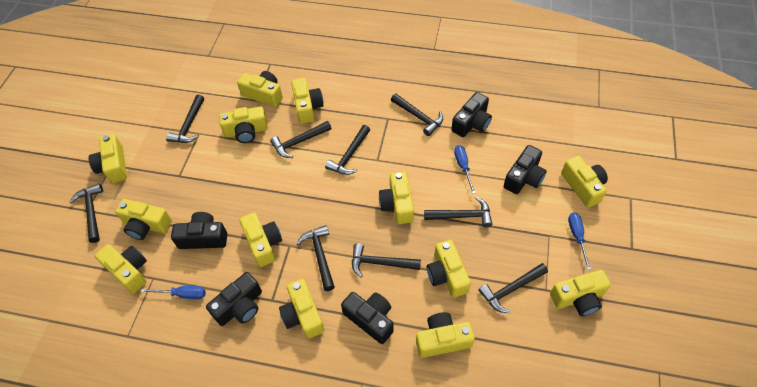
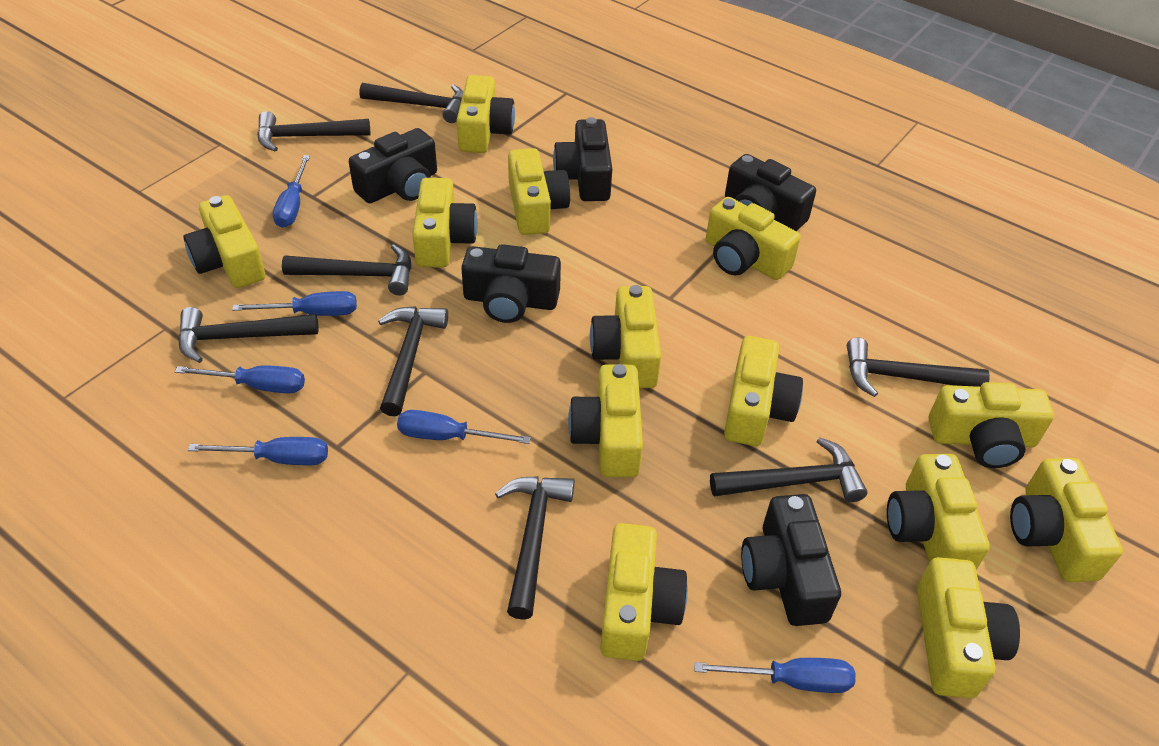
black hammer: [70,183,103,243] [166,95,204,143] [270,121,332,158] [297,225,335,291] [325,125,370,175] [352,243,421,277] [391,94,443,136] [424,197,492,228] [479,263,548,313] = 9 -> [178,307,318,363] [257,111,370,152] [282,244,411,295] [359,83,463,123] [378,306,448,416] [495,476,574,620] [710,437,867,502] [847,338,990,397] = 8
blue screwdriver: [141,286,206,299] [454,145,476,194] [568,213,591,270] = 3 -> [175,366,305,394] [188,437,328,465] [232,291,357,316] [273,155,310,228] [397,410,531,444] [694,658,855,693] = 6

